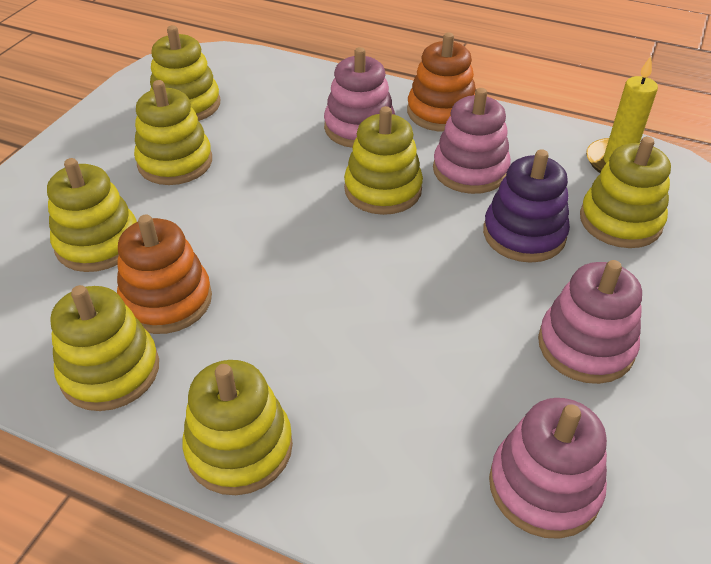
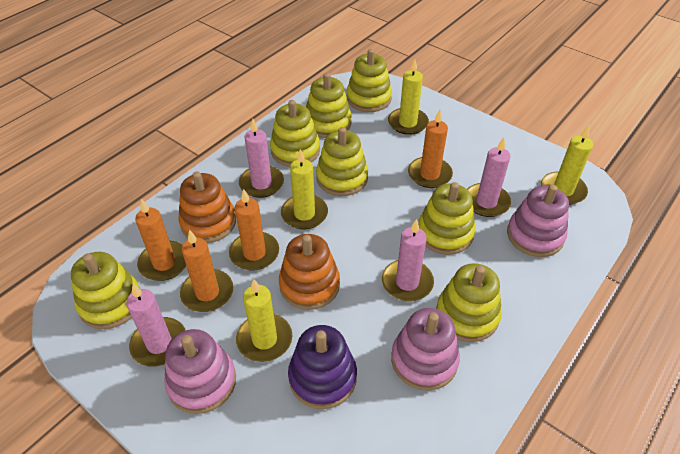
orange candle: none = 0 -> [135,199,186,281] [180,230,233,312] [229,189,279,270] [408,110,453,188] = 4
pink candle: none = 0 -> [126,284,186,367] [239,119,284,198] [382,219,434,301] [467,137,511,217] = 4
pink stacking toy: [324,47,395,148] [433,88,511,194] [489,398,607,539] [538,260,642,384] = 4 -> [164,329,236,414] [391,308,460,391] [507,185,569,257] = 3
yellow candle: [586,56,658,173] = 1 -> [236,279,292,362] [281,149,328,229] [388,59,429,135] [541,125,593,205] = 4

